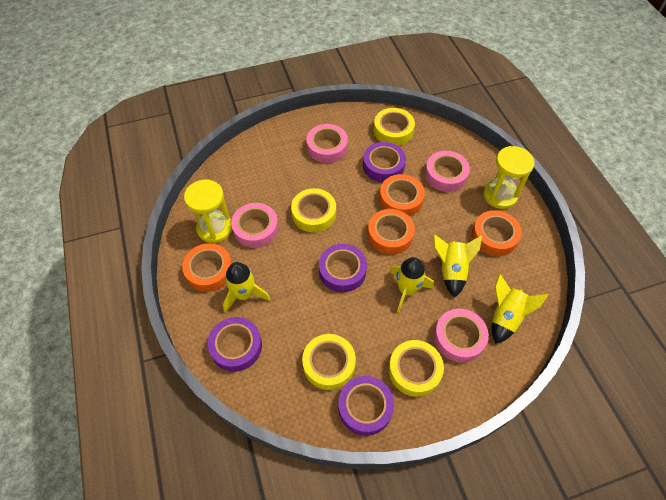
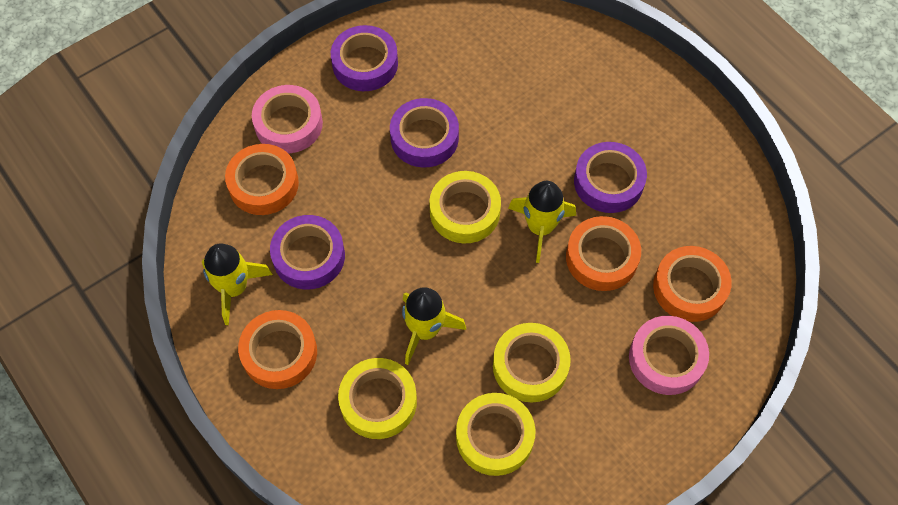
pink tape: [231,203,279,248] [306,124,348,163] [425,151,470,192] [434,309,489,363] = 4 -> [252,85,323,153] [629,316,709,395] = 2
yellow hourglass: [184,180,232,243] [483,146,535,209] = 2 -> none = 0
yellow rocket: [223,262,270,313] [390,257,434,312] [433,234,482,298] [492,273,548,344] = 4 -> [202,243,273,325] [402,287,466,365] [508,181,576,263] = 3

